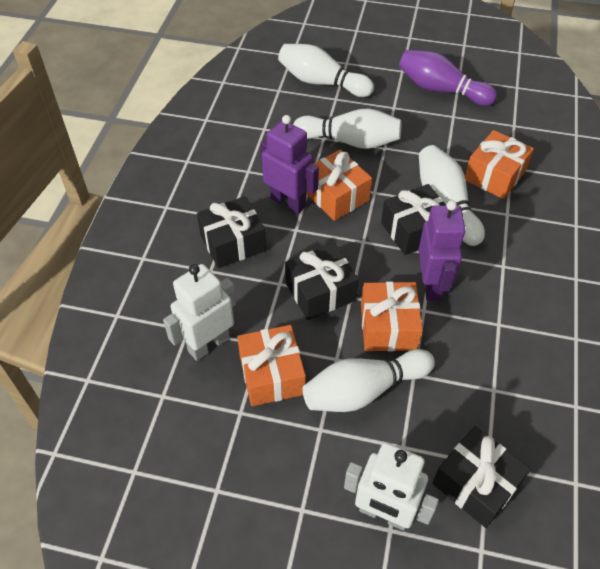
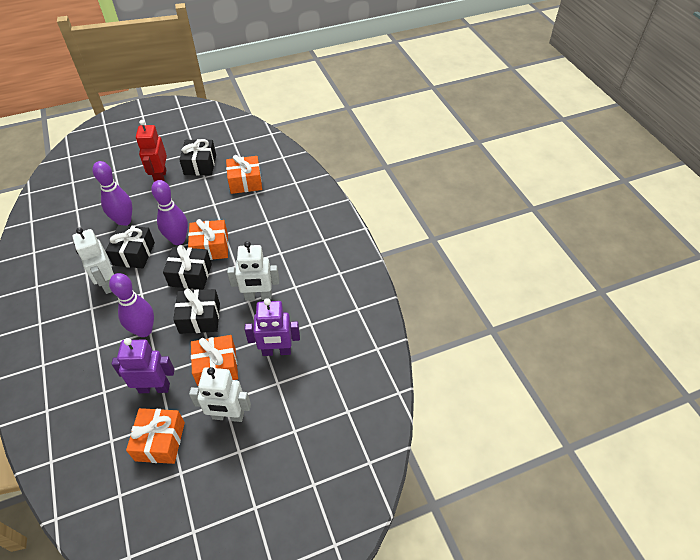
purple bowling pin: [399,50,497,106] = 1 -> [93,161,132,226] [109,273,154,337] [151,180,188,245] = 3
red robot: none = 0 -> [136,120,167,182] = 1
white bowling pin: [278,44,374,97] [293,108,401,149] [303,349,435,412] [419,145,485,246] = 4 -> none = 0
white robot: [163,264,236,361] [344,442,439,531] = 2 -> [72,228,114,294] [189,367,251,422] [227,241,279,301] = 3

